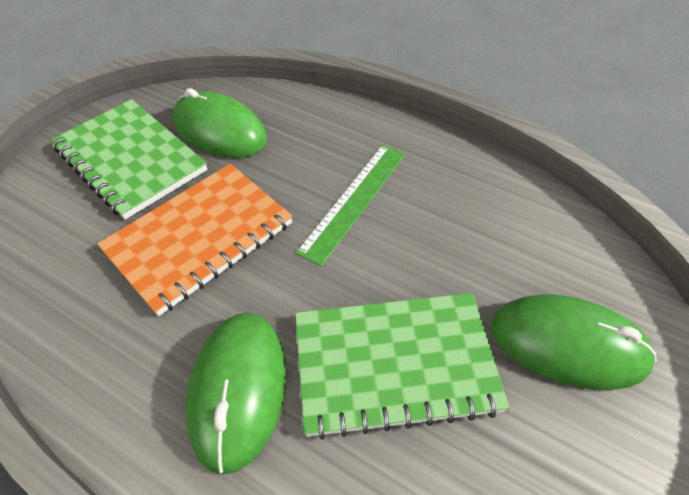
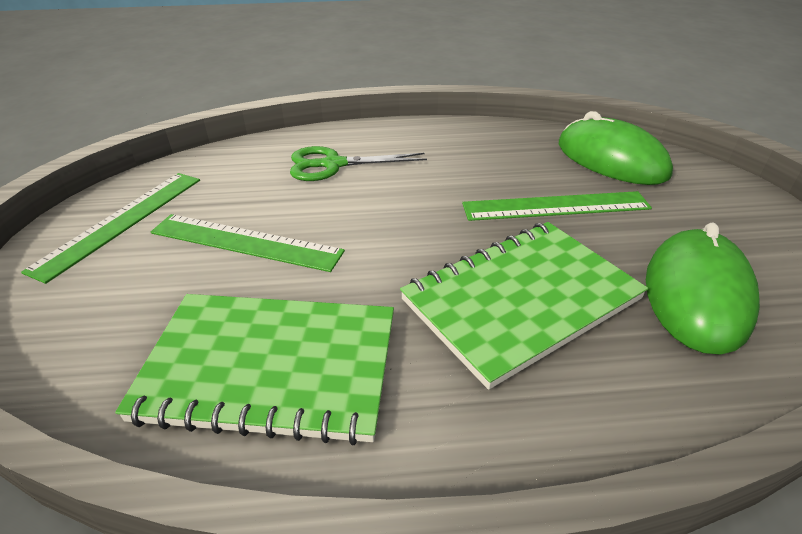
green mouse: [172,88,267,158] [186,313,286,475] [491,294,657,390] = 3 -> [559,111,673,185] [646,223,760,354] = 2
green ruler: [296,145,406,266] = 1 -> [21,173,200,284] [151,214,345,272] [462,191,652,221] = 3
green scissors: none = 0 -> [290,146,427,181] = 1
orange notebook: [97,164,293,316] = 1 -> none = 0

